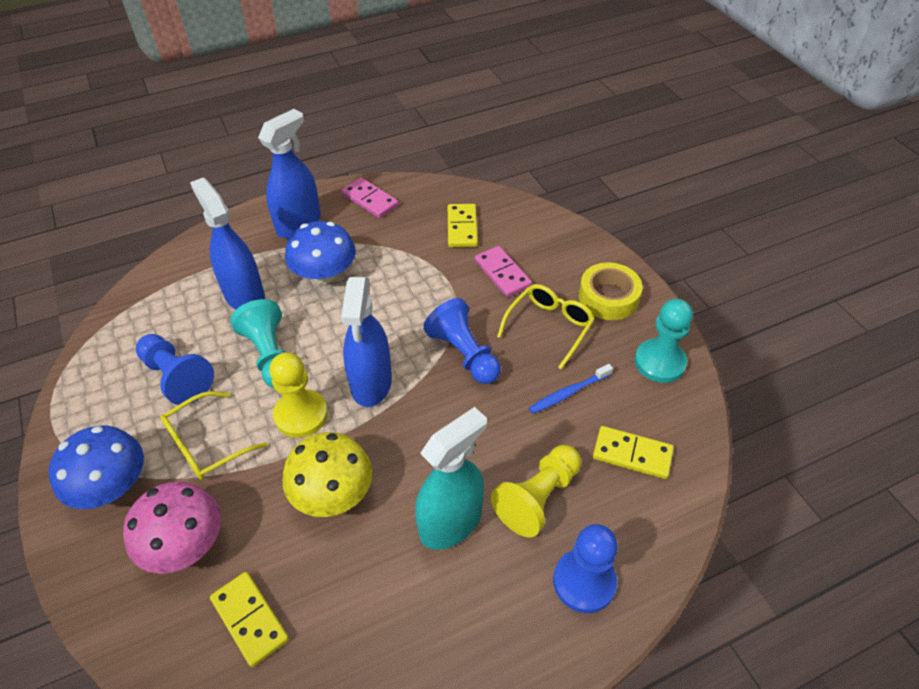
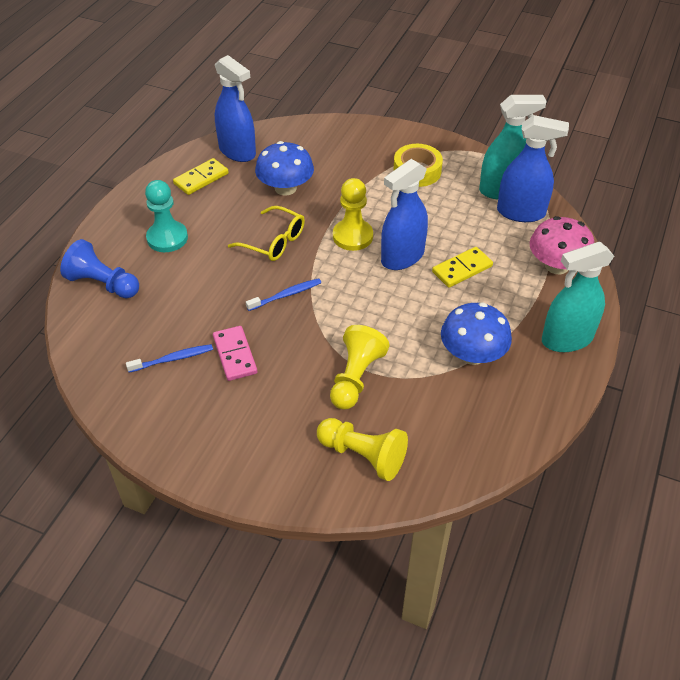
blue pawn: [136,334,214,405] [423,298,501,384] [553,524,618,613] = 3 -> [60,239,139,298] = 1
blue toothbrush: [529,364,613,414] = 1 -> [126,344,213,373] [246,278,321,311] = 2
pink domino: [341,177,399,218] [475,246,532,297] = 2 -> [213,326,257,381] = 1
turquoise pawn: [230,299,286,388] [635,299,693,383] = 2 -> [145,180,188,252] = 1
turquoise spray bottle: [415,407,487,550] = 1 -> [479,95,547,199] [542,242,614,352] = 2
yellow domino: [210,572,289,667] [448,204,478,247] [593,426,674,479] = 3 -> [173,158,229,195] [432,247,493,288] = 2
yellow glasses: [160,391,267,480] [497,284,595,369] = 2 -> [228,206,305,261] = 1
yellow mushroom: [283,432,372,517] = 1 -> none = 0
yellow pawn: [269,352,328,438] [491,445,581,537] = 2 -> [317,418,408,481] [330,325,389,409] [333,178,373,251] = 3

